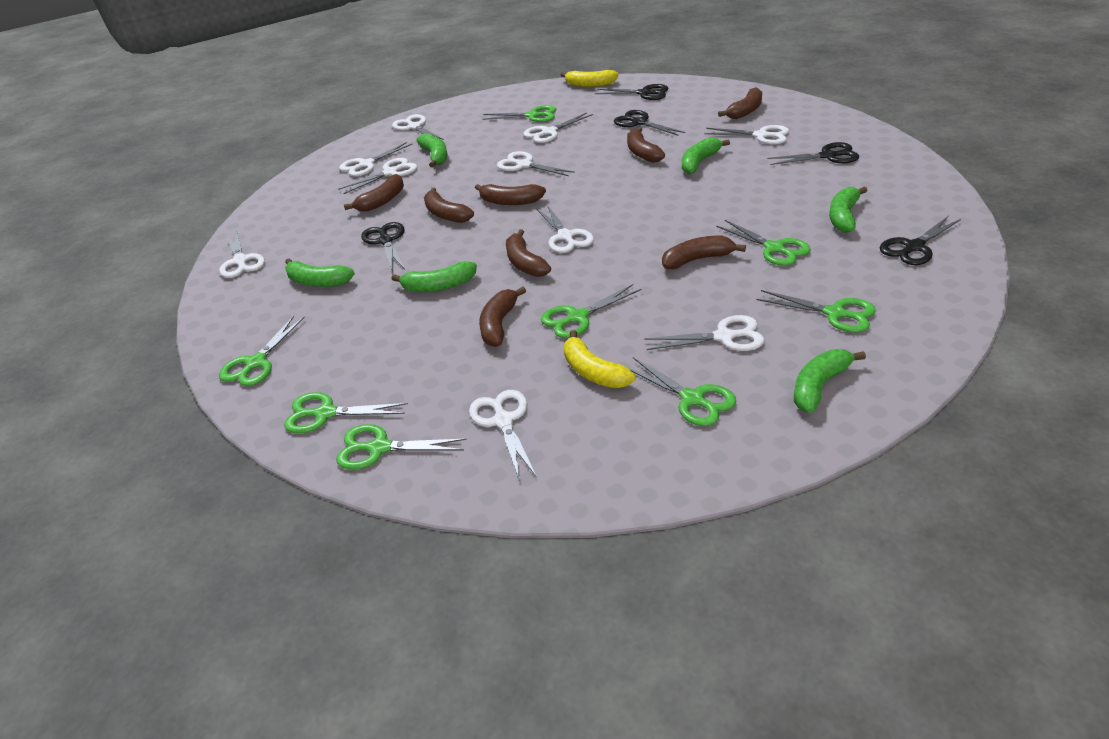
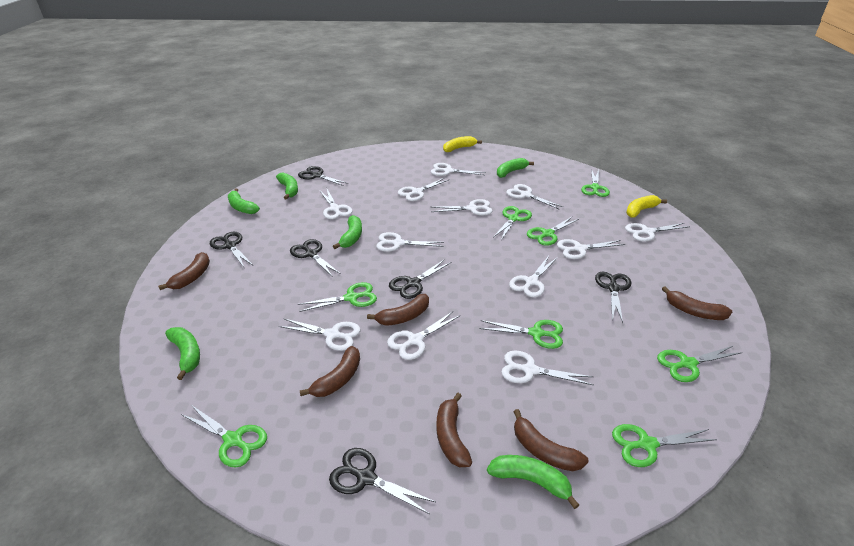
black scissors: [361,222,405,270] [595,84,668,100] [614,110,685,136] [767,142,859,165] [880,216,961,265] = 5 -> [210,232,253,267] [290,239,341,277] [298,166,349,186] [329,448,436,514] [389,259,451,299] [595,272,631,323] = 6
brown banana: [344,174,404,212] [424,188,474,223] [475,184,546,205] [479,287,526,347] [506,229,551,277] [627,127,665,163] [662,236,746,269] [718,87,762,119] = 8 -> [158,252,210,290] [299,346,360,397] [367,294,429,326] [436,393,472,467] [513,409,589,471] [662,286,732,320] = 6
white scissors: [220,230,265,278] [338,158,417,194] [339,142,412,176] [392,114,444,140] [469,390,537,481] [497,151,575,176] [523,113,593,143] [536,205,594,253] [644,315,765,351] [704,125,789,145] = 10 -> [279,319,360,351] [320,189,353,219] [376,232,444,252] [387,311,460,360] [398,178,448,201] [431,163,486,176] [431,199,492,216] [501,351,593,385] [506,184,563,209] [509,256,558,298] [557,239,625,259] [625,223,690,242] = 12

